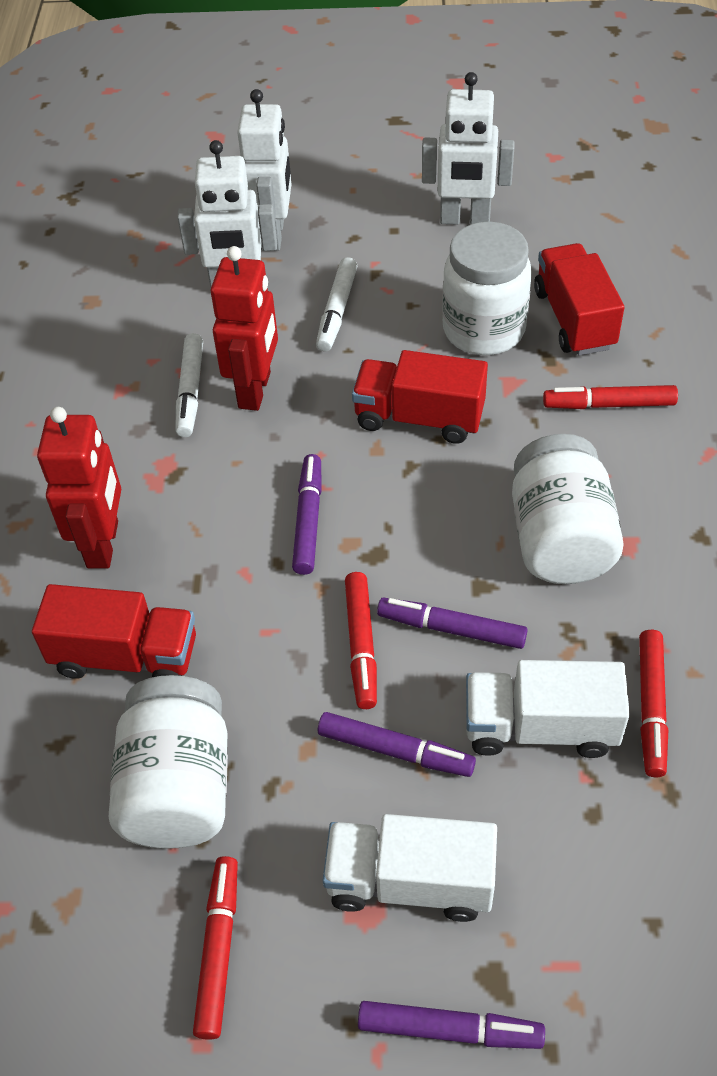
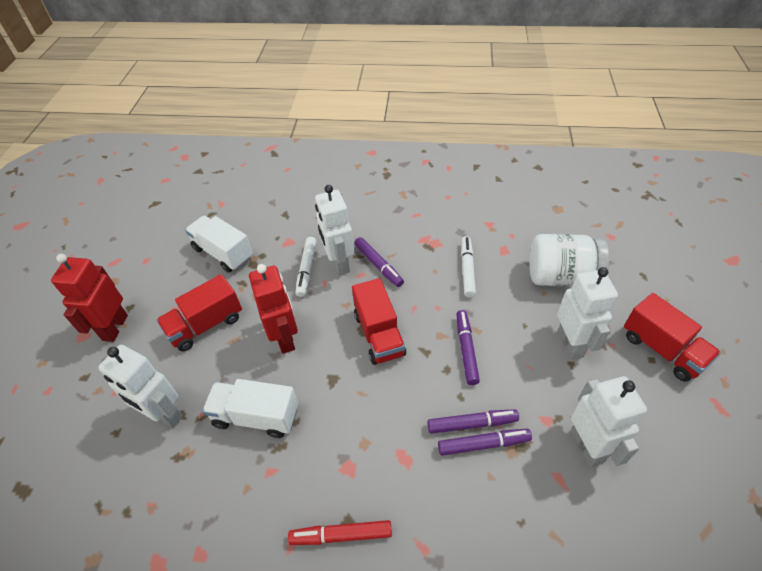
red marker: [193,856,238,1040] [345,572,377,709] [543,385,678,409] [639,630,668,777] = 4 -> [288,520,392,545] = 1
white jar: [109,675,228,849] [442,222,532,355] [512,434,624,584] = 3 -> [529,234,610,287] = 1
white robot: [177,140,277,288] [237,89,292,250] [422,72,515,225] = 3 -> [98,345,183,428] [315,185,354,275] [557,267,618,359] [571,376,647,467] = 4

